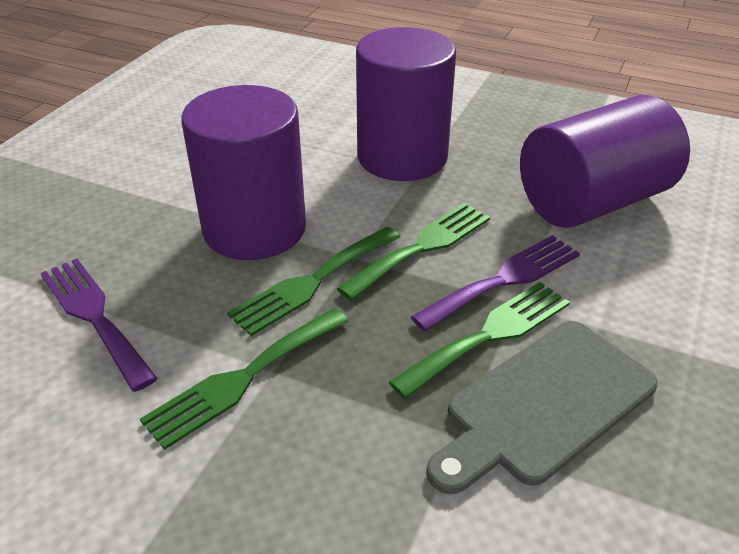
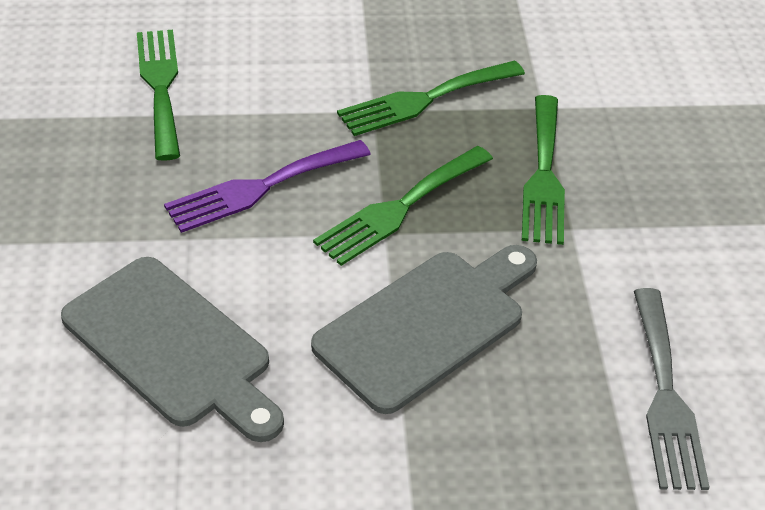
grey cutting board: [426,321,658,494] = 1 -> [61,257,284,442] [311,245,537,414] = 2
grey fork: none = 0 -> [634,288,710,490] = 1
purple cylinder: [181,85,306,260] [356,27,456,181] [520,95,690,228] = 3 -> none = 0
purple fork: [41,259,158,392] [411,235,580,331] = 2 -> [164,140,371,233] = 1

